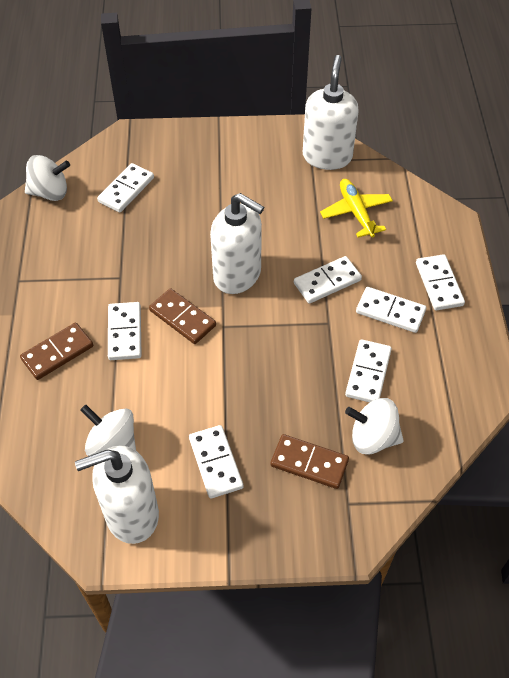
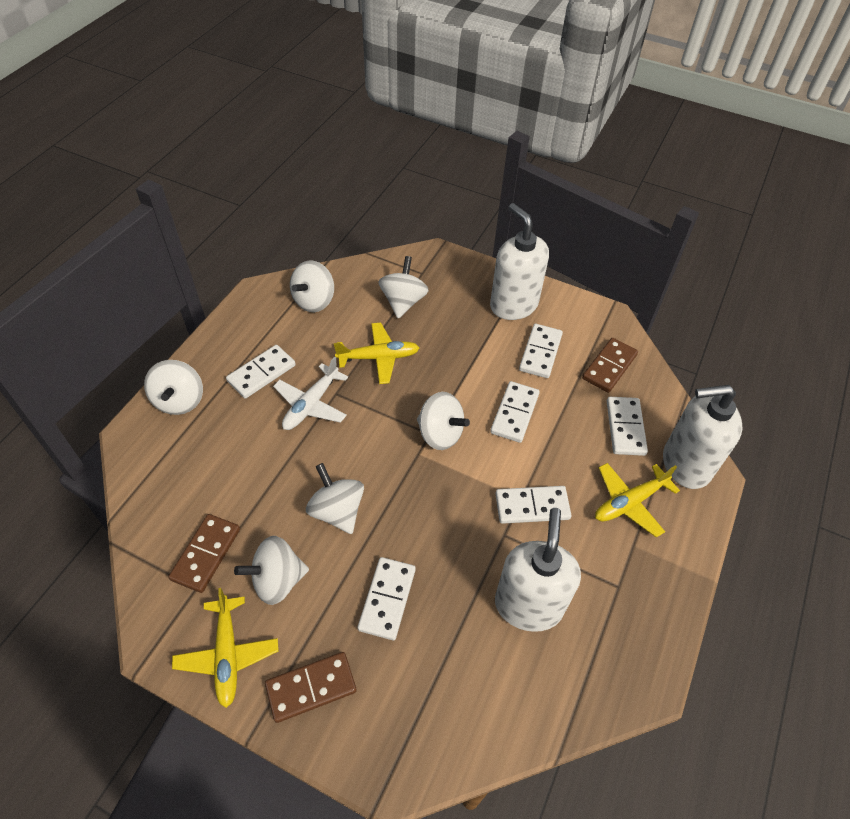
white domino: [97,163,154,213] [108,302,142,360] [189,425,243,499] [294,256,362,304] [345,339,392,402] [356,287,426,333] [416,254,465,311] = 7 -> [226,345,296,399] [358,557,416,640] [490,381,540,443] [495,486,571,524] [519,324,563,378] [607,397,648,456] = 6
white plane: none = 0 -> [273,357,348,430] = 1
white spinning top: [25,155,70,201] [80,405,136,456] [345,398,404,455] = 3 -> [144,360,203,415] [234,536,309,605] [290,260,334,312] [306,463,364,534] [378,256,429,318] [417,392,470,450] = 6
yellow plane: [320,179,393,238] = 1 -> [172,588,279,708] [334,323,419,384] [595,463,680,537] = 3

